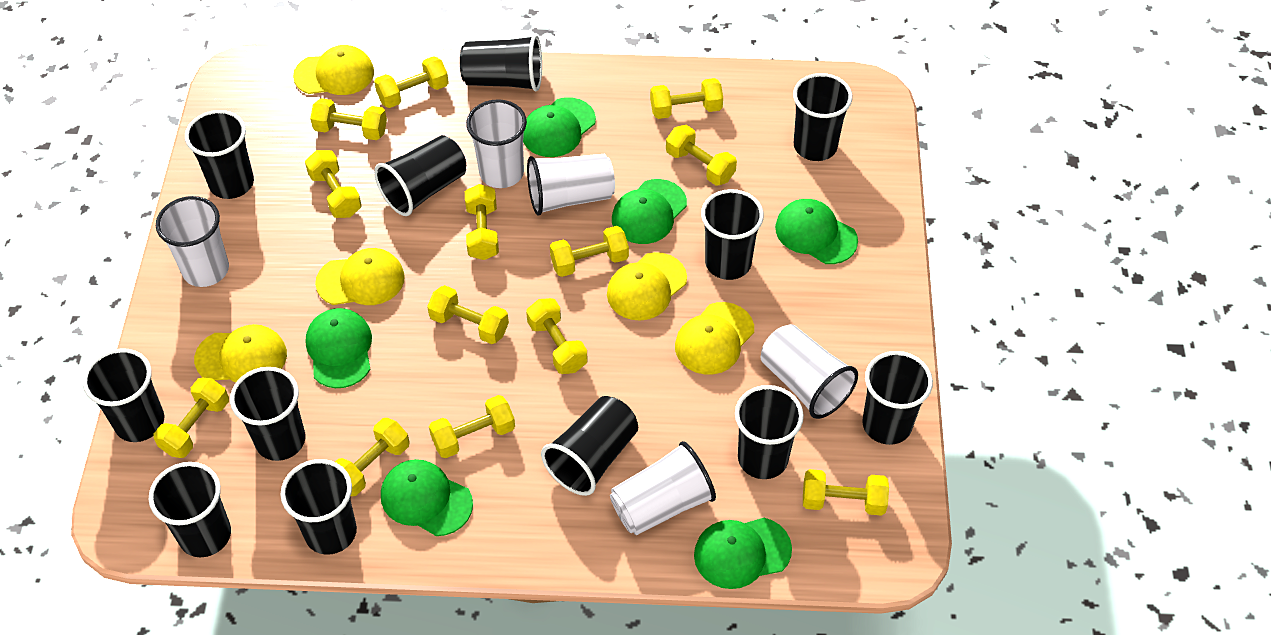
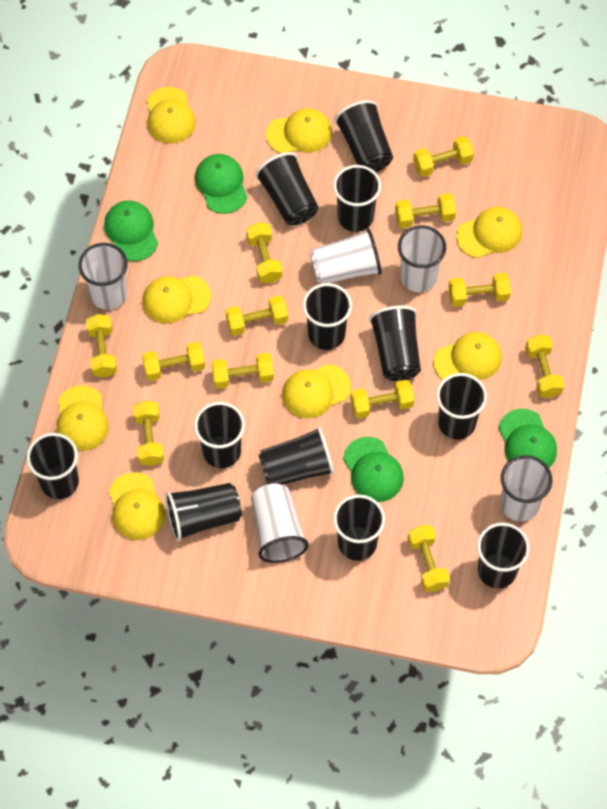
green cap: [306,308,372,388] [381,459,473,536] [523,97,596,157] [612,179,687,244] [694,518,792,589] [775,199,858,264] = 6 -> [104,200,158,261] [195,154,247,214] [343,437,404,502] [499,408,557,468] = 4
yellow cap: [194,324,287,383] [293,45,374,95] [315,248,405,305] [607,252,687,321] [675,302,754,374] = 5 -> [57,385,109,451] [109,472,165,540] [142,275,211,324] [147,87,196,144] [266,108,332,153] [282,364,351,418] [433,332,502,380] [456,207,522,258] = 8
yellow dumbbell: [154,378,229,458] [305,150,362,218] [310,98,387,140] [335,418,410,496] [374,56,449,108] [427,285,509,344] [429,395,515,458] [465,184,499,260] [526,298,588,374] [550,226,629,277] [650,78,723,119] [666,125,737,186] [803,469,889,516] = 13 -> [86,314,117,377] [133,401,164,466] [142,342,205,381] [211,353,274,389] [225,295,288,336] [246,222,283,283] [350,380,414,419] [395,193,456,228] [408,525,450,592] [413,136,474,177] [449,273,511,307] [525,335,564,398] = 12

